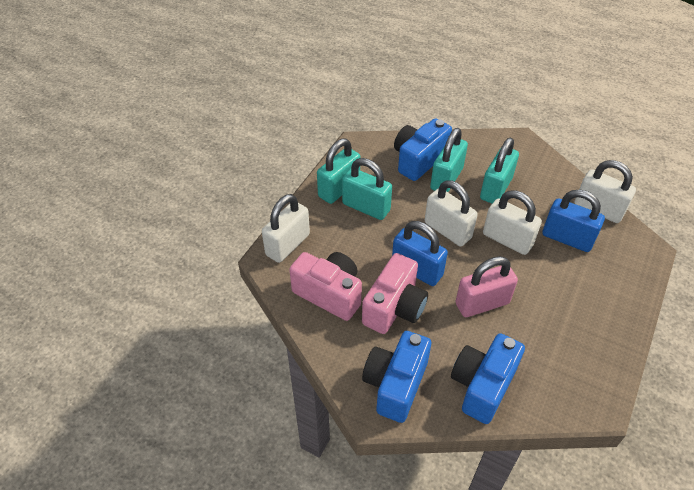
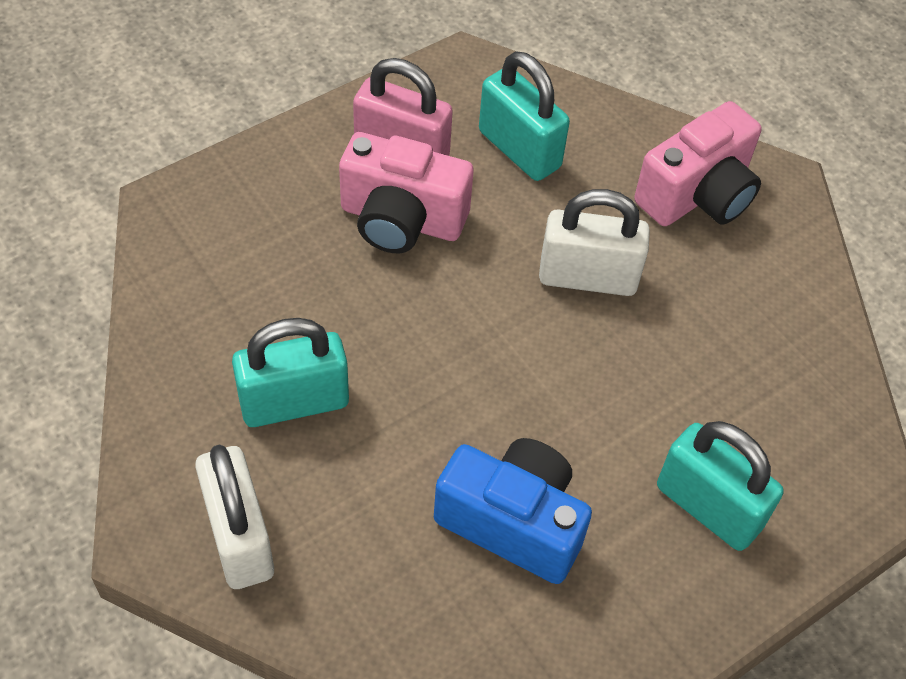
blue camera: [362,331,431,423] [394,118,452,181] [451,333,525,424] = 3 -> [434,438,592,584] = 1
blue padlock: [392,221,448,286] [542,190,605,252] = 2 -> none = 0
turquoise padlock: [317,139,360,204] [342,158,392,220] [430,128,468,192] [480,138,519,204] = 4 -> [232,318,349,427] [479,51,570,181] [657,421,783,551] = 3
white padlock: [262,194,310,263] [425,180,478,246] [483,190,542,255] [575,160,636,223] = 4 -> [195,444,274,589] [539,189,650,296] = 2

